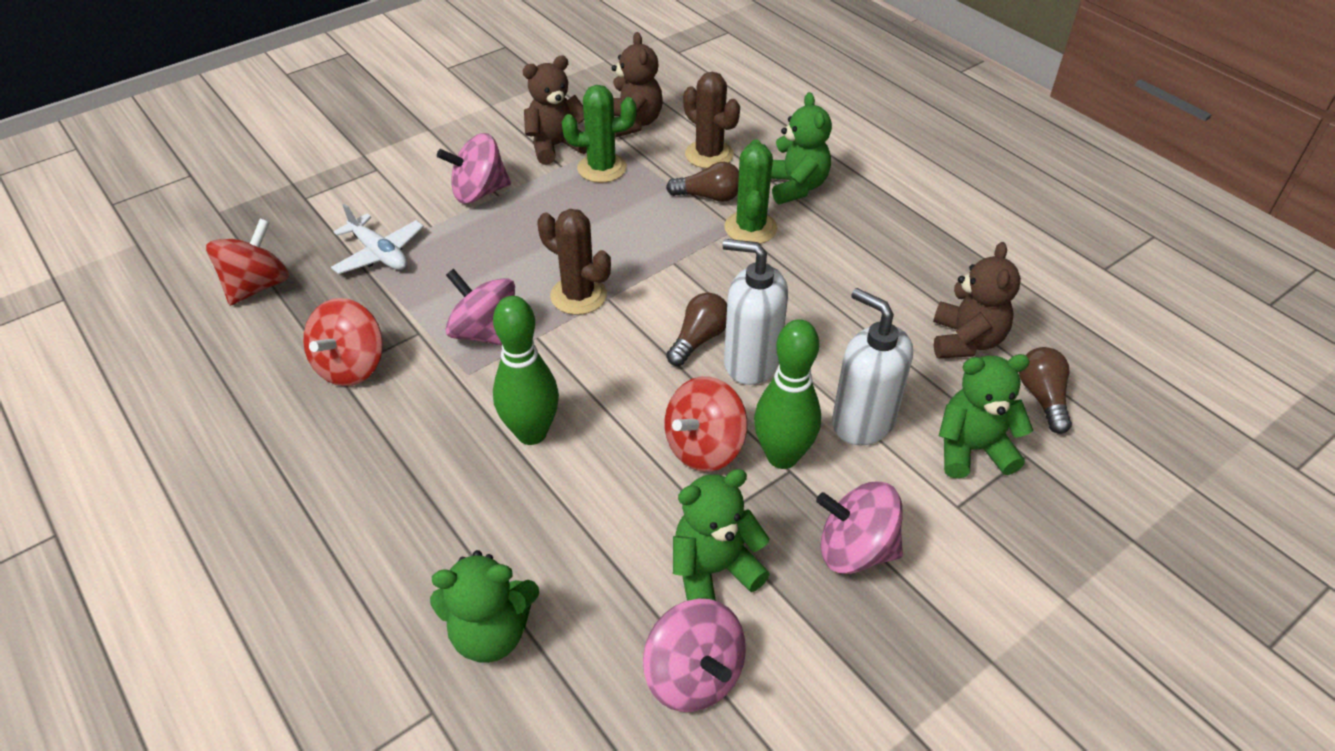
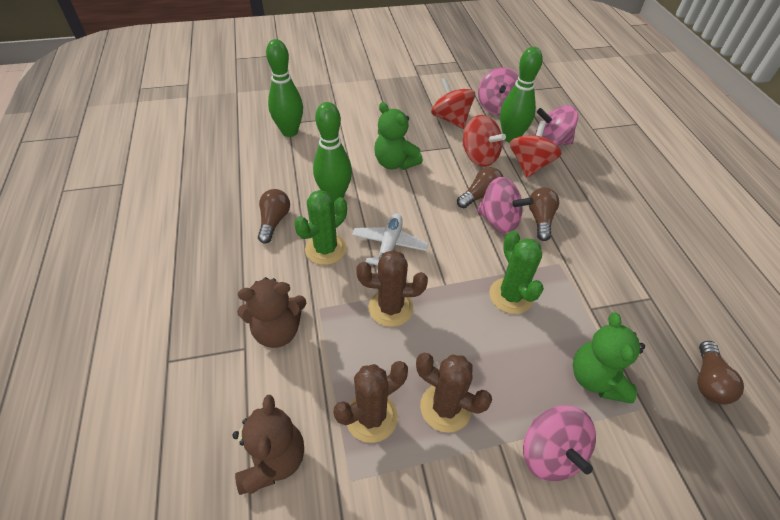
brown cactus: [537,209,611,315] [683,72,740,168] = 2 -> [333,361,408,443] [356,250,428,327] [416,353,492,433] = 3
brown light bulb: [666,162,739,202] [666,293,727,366] [1019,347,1072,434] = 3 -> [258,189,290,244] [457,167,503,208] [529,188,559,241] [697,341,744,404] = 4
brown teddy bear: [523,55,587,165] [612,32,663,138] [933,242,1021,359] = 3 -> [233,395,304,495] [237,277,307,348] = 2
green bowling pin: [493,296,559,445] [754,319,821,469] = 2 -> [266,39,303,137] [313,102,352,202] [500,47,543,143] = 3
green teddy bear: [430,550,539,663] [673,469,770,601] [771,92,832,204] [939,354,1033,479] = 4 -> [374,102,423,170] [573,312,645,403] = 2
white soap dispenser: [723,239,788,385] [832,288,913,445] = 2 -> none = 0

